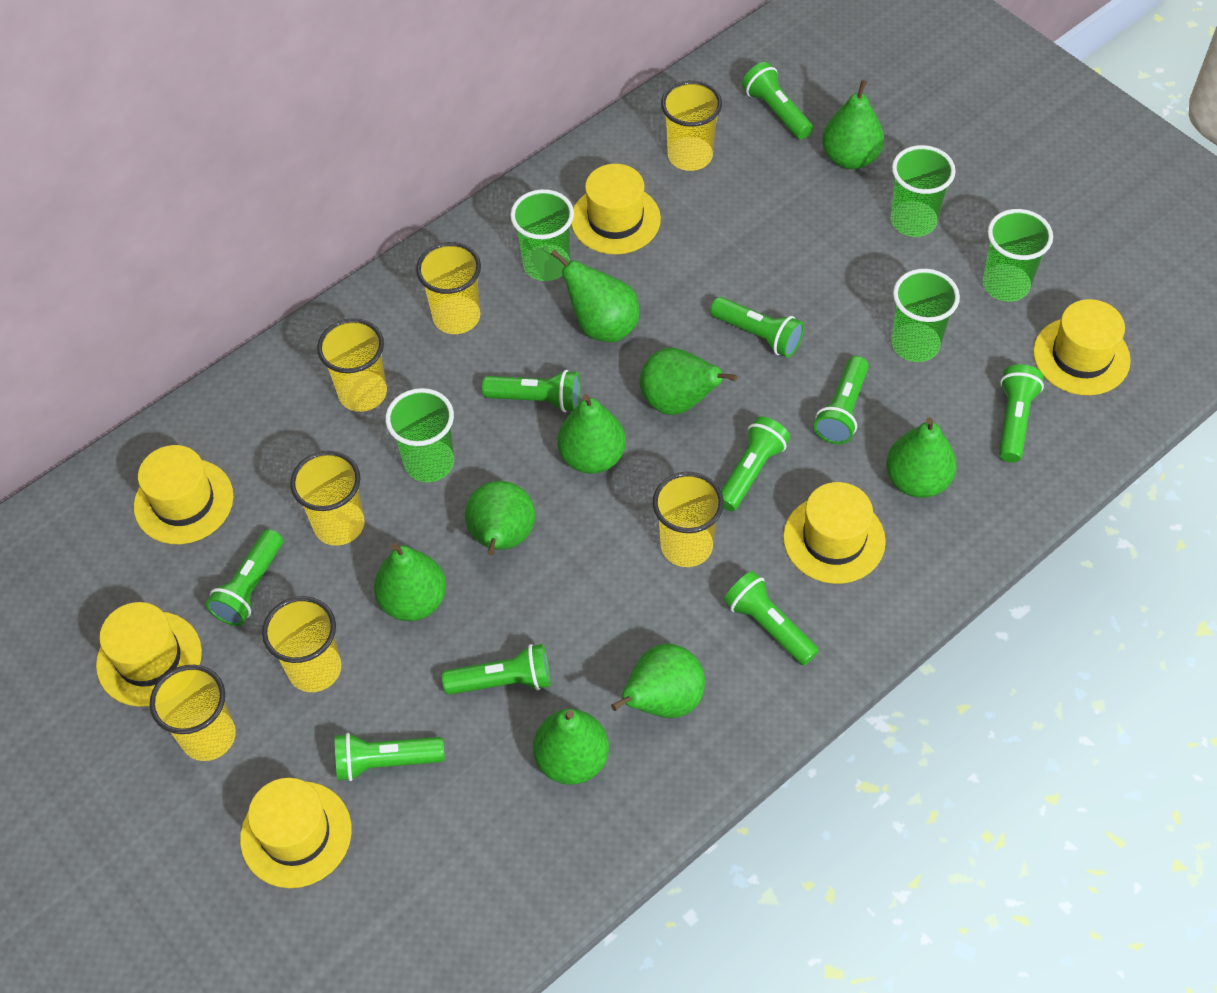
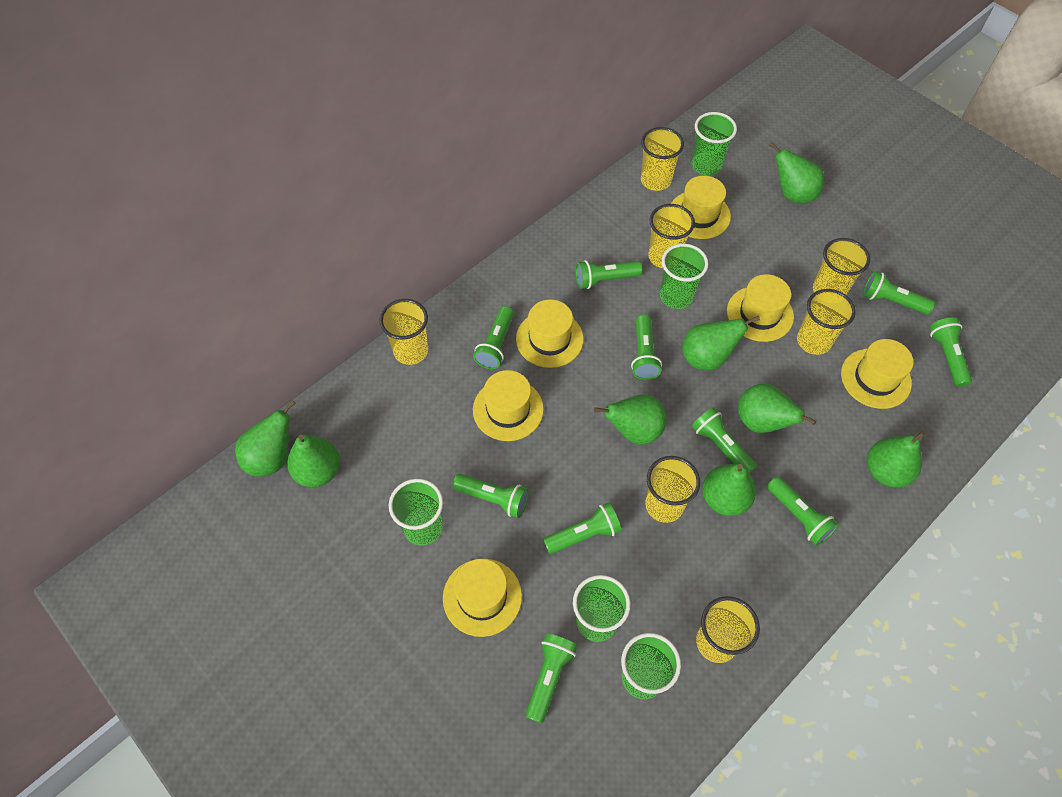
green pear: [374,543,446,621] [465,481,535,555] [533,709,609,785] [551,249,639,342] [557,394,626,474] [611,644,705,718] [640,348,737,415] [822,80,884,169] [886,417,957,498] = 9 -> [235,400,296,477] [287,434,340,487] [594,395,667,445] [682,316,760,370] [702,464,756,516] [738,383,816,433] [769,142,824,204] [867,431,926,488] = 8

